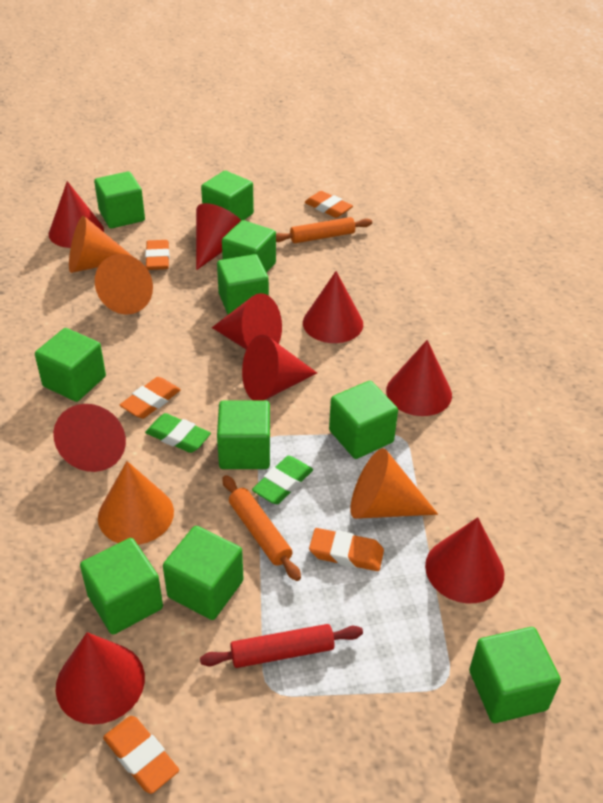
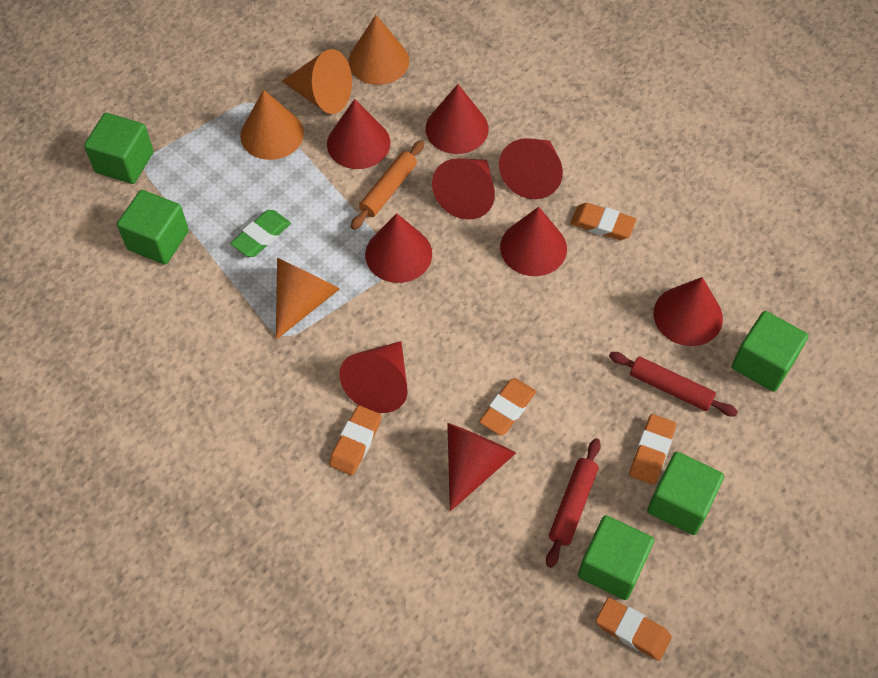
green cube: [35,328,106,402] [80,538,163,635] [94,171,145,229] [163,526,243,620] [201,171,254,220] [217,254,269,315] [217,400,270,469] [222,220,276,273] [329,381,398,459] [469,627,561,723] = 10 -> [84,113,154,184] [117,190,189,265] [578,515,654,600] [647,452,724,535] [732,311,808,392] = 5
green eraser: [145,413,211,453] [252,456,313,504] = 2 -> [230,210,291,257] = 1
orange rolling pin: [222,475,301,581] [276,217,372,243] = 2 -> [351,140,424,230] = 1
red rolling pin: [200,624,363,668] = 1 -> [546,438,601,568] [609,352,738,416] = 2

